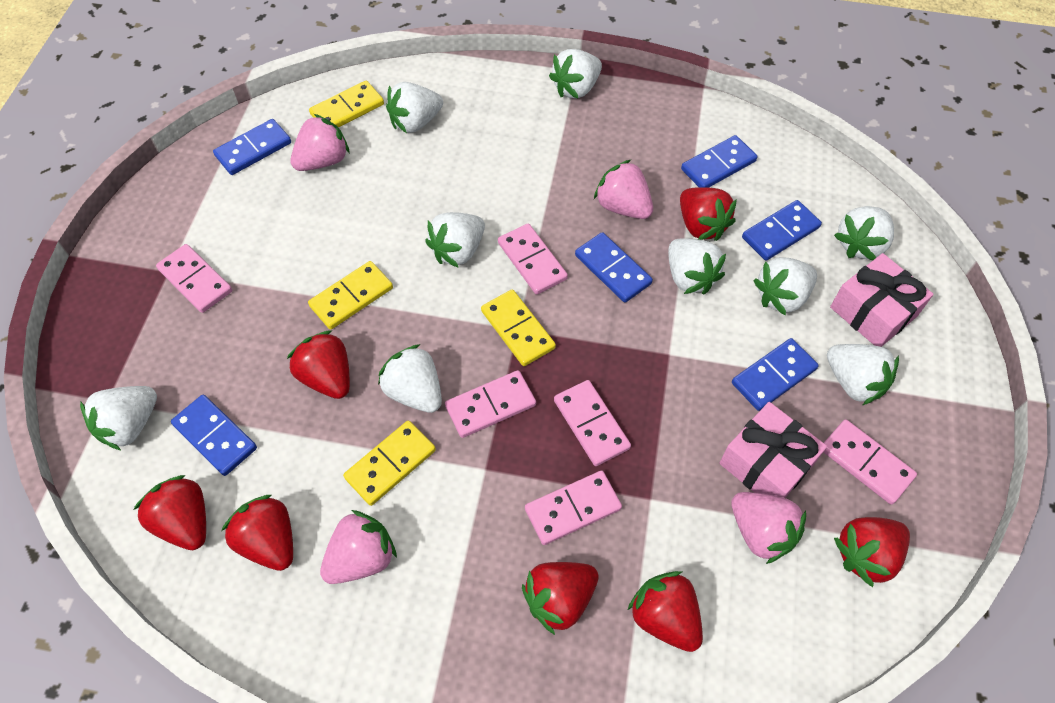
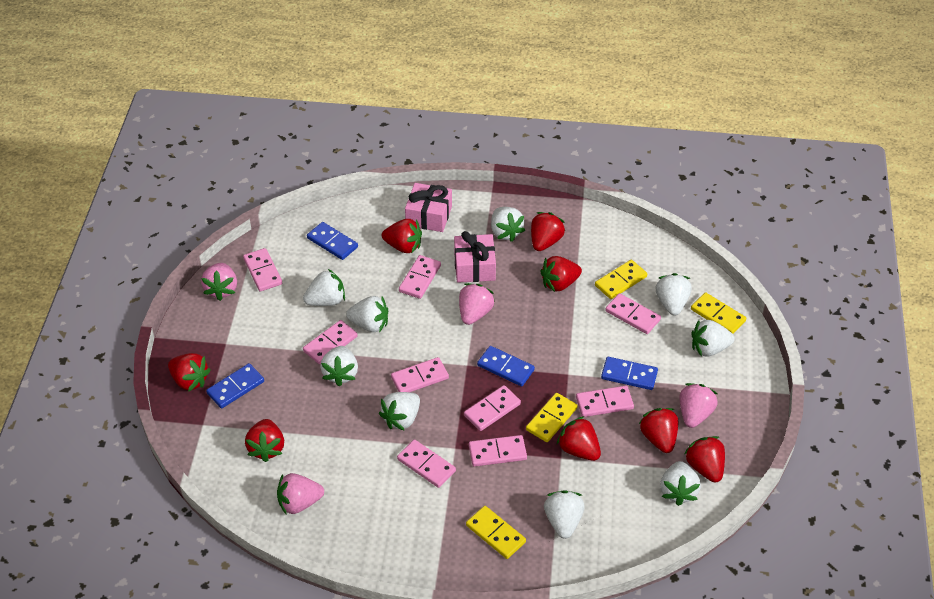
blue domino: [171,395,257,476] [213,119,291,175] [575,232,653,303] [681,135,757,188] [732,338,819,411] [742,200,822,260] = 6 -> [206,363,264,408] [307,222,358,260] [477,346,535,386] [601,357,658,390] = 4
pink domino: [156,244,232,313] [445,370,536,438] [498,224,568,295] [525,471,622,545] [554,380,631,466] [823,420,917,505] = 6 -> [243,248,282,291] [303,320,358,364] [391,357,449,392] [397,439,456,488] [399,255,441,299] [464,385,521,431] [469,435,527,467] [576,386,634,417] [605,293,661,334] = 9
red strawberry: [133,475,206,550] [221,495,293,571] [287,330,350,399] [522,562,599,635] [628,571,703,652] [680,187,737,241] [834,517,910,587] = 7 -> [168,353,211,392] [245,419,284,462] [382,219,422,253] [531,212,565,251] [540,256,582,292] [557,416,601,461] [639,408,678,453] [684,436,725,483] = 8

